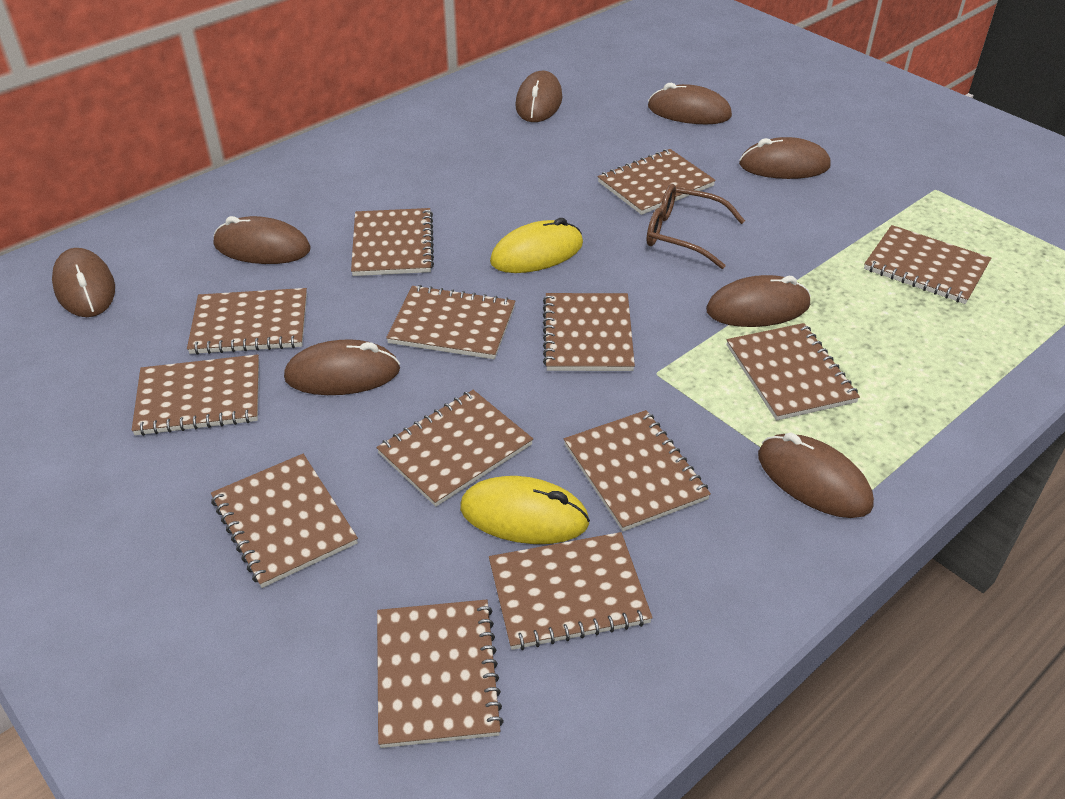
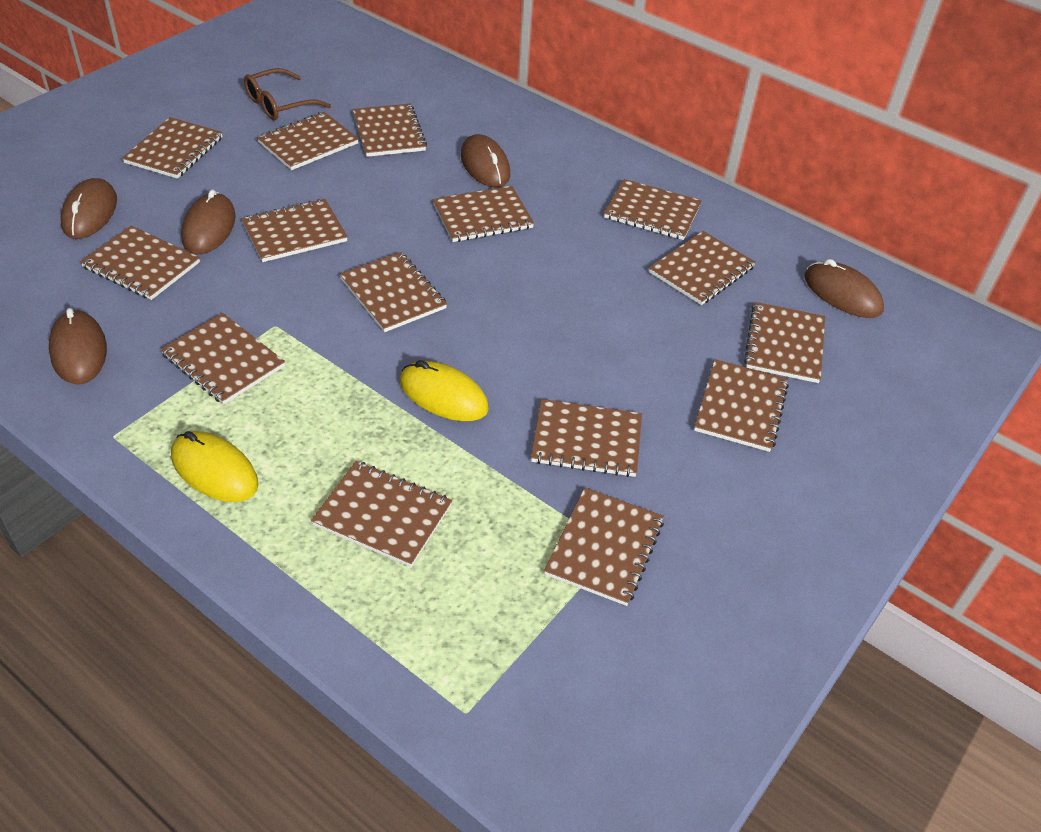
brown mouse: [52,248,115,317] [214,216,311,264] [284,339,400,395] [515,71,562,122] [648,83,732,124] [706,275,811,327] [739,137,831,179] [758,433,874,518] = 8 -> [49,308,107,384] [60,178,117,239] [181,189,236,254] [461,134,510,187] [804,259,884,318] = 5
brown notebook: [132,354,259,436] [187,288,307,355] [211,454,358,588] [351,208,434,276] [376,390,533,507] [377,600,504,748] [386,285,515,359] [489,532,653,650] [543,293,635,371] [564,410,711,531] [598,149,716,215] [727,323,860,421] [864,225,991,304] = 13 -> [80,226,200,300] [122,117,223,179] [161,313,285,405] [241,199,348,262] [257,112,359,170] [311,461,452,567] [340,252,447,332] [353,104,427,157] [433,186,534,242] [531,399,642,477] [544,488,664,606] [604,179,702,240] [649,231,756,305] [694,359,789,452] [744,302,825,383] = 15

